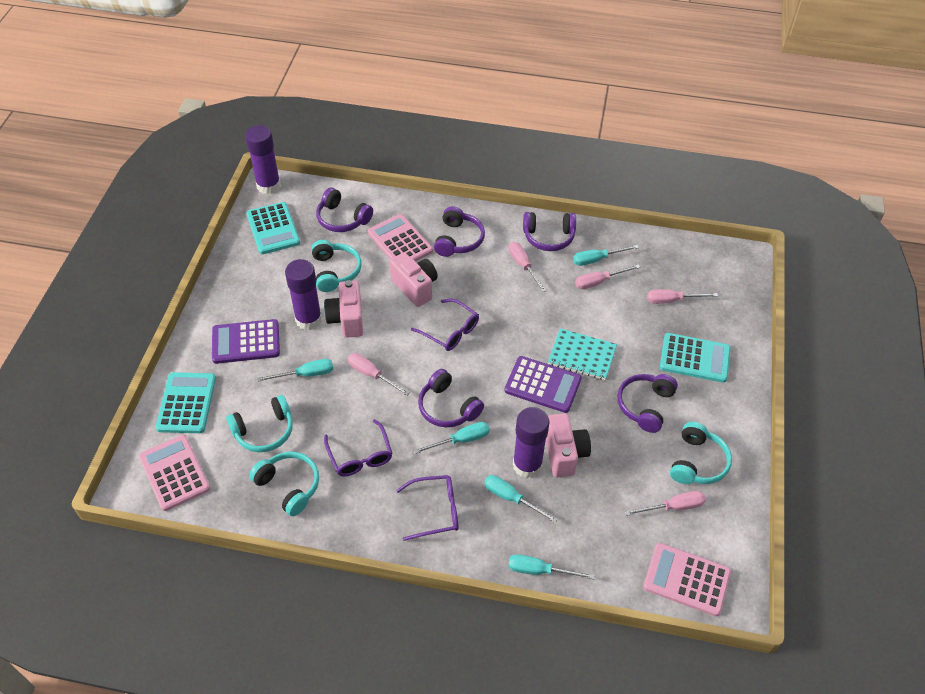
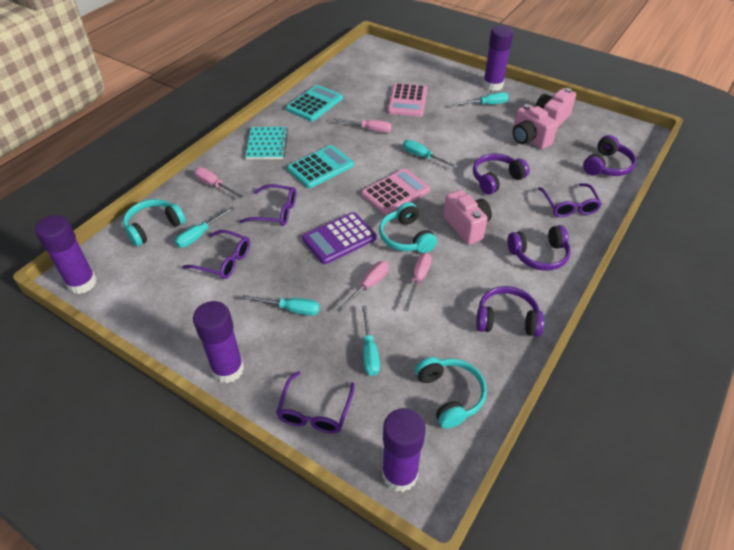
pink calculator: [139,435,210,511] [368,214,433,262] [643,543,731,616] = 3 -> [361,168,430,215] [388,83,427,117] = 2
pink screwdriver: [348,353,410,396] [508,242,547,292] [575,265,640,289] [625,491,706,516] [647,289,718,304] = 5 -> [194,167,244,198] [334,118,392,133] [337,261,389,312] [403,253,432,311] = 4
purple calculator: [212,319,280,364] [504,356,582,413] = 2 -> [302,212,377,264] = 1
purple glasses: [324,419,392,476] [396,475,458,541] [411,299,479,351] = 3 -> [182,230,250,279] [239,184,296,226] [276,371,355,434] [538,183,602,217] = 4
purple glue stick: [245,125,281,194] [285,259,322,330] [513,407,550,478] = 3 -> [35,215,97,294] [193,301,244,383] [382,408,426,492] [483,25,514,91] = 4
purple headphones: [316,188,373,232] [418,369,484,427] [434,206,485,257] [523,212,576,251] [617,374,678,433] = 5 -> [473,153,530,195] [476,286,544,337] [508,225,571,271] [583,135,636,176] = 4
turquoise calculator: [156,372,216,433] [246,202,300,254] [660,333,731,383] = 3 -> [286,85,343,121] [287,145,354,188] = 2
turquoise headphones: [226,395,293,452] [249,452,319,516] [311,240,362,292] [670,422,732,484] = 4 -> [123,199,186,246] [379,202,437,253] [415,357,487,429] = 3

